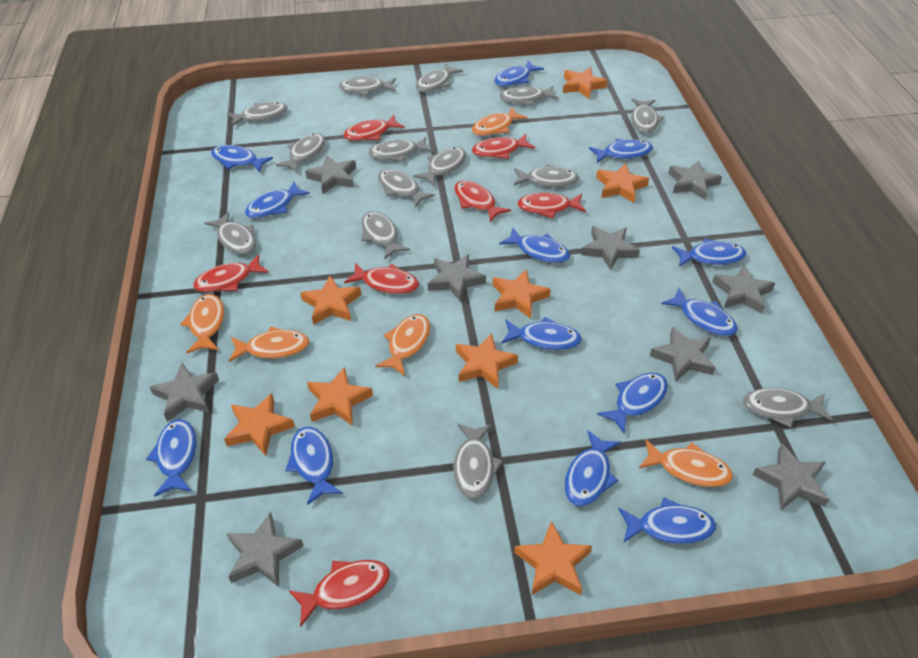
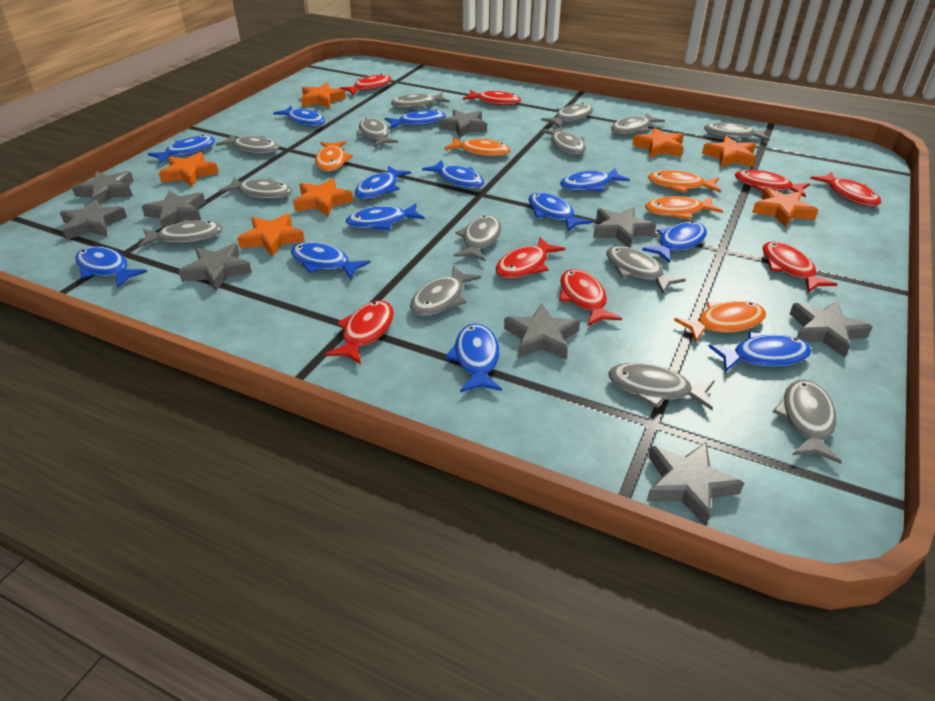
orange star: [224,394,295,456] [300,276,361,325] [307,367,373,426] [456,333,518,389] [493,269,551,319] [514,521,592,595] [563,67,607,99] [596,163,649,203] = 8 -> [159,152,218,186] [237,214,305,257] [293,178,353,216] [301,83,346,108] [632,127,684,158] [702,136,756,167] [752,188,819,227] = 7
red fish: [193,254,269,292] [289,560,390,627] [343,115,405,141] [344,263,419,294] [454,181,511,222] [472,134,535,159] [517,193,586,218] = 7 -> [325,301,394,364] [340,74,391,95] [463,90,521,105] [495,237,565,279] [559,269,622,326] [735,170,810,197] [762,242,838,293] [810,171,881,206] = 8

